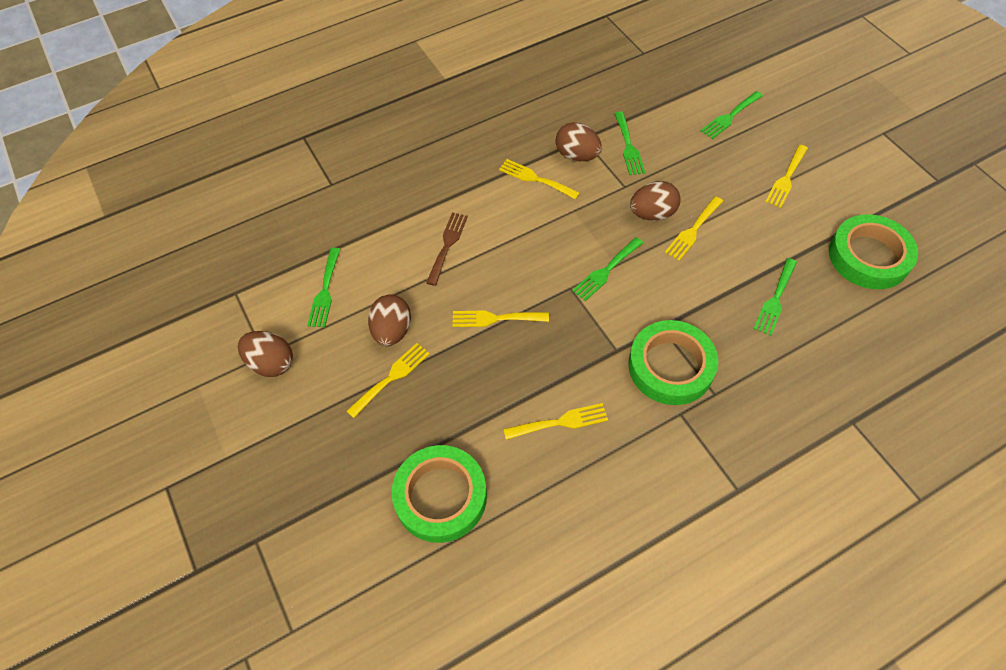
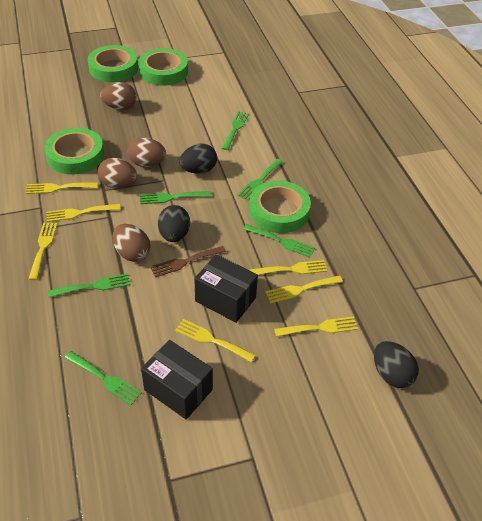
black box: none = 0 -> [141,340,213,419] [194,254,258,323] = 2
black egg: none = 0 -> [158,205,190,242] [179,144,217,174] [374,341,419,388] = 3
green fork: [307,248,340,327] [572,237,643,301] [614,111,645,175] [701,91,763,139] [754,258,797,336] = 5 -> [48,273,131,297] [65,351,142,405] [140,191,211,204] [222,111,249,150] [238,159,283,201] [243,224,315,258] = 6
green tape: [392,445,487,543] [628,320,718,405] [829,214,918,289] = 3 -> [44,128,104,175] [88,45,138,82] [138,48,188,86] [249,181,311,233] = 4
yellow fork: [346,343,430,418] [452,310,549,327] [499,159,580,199] [503,403,608,440] [665,196,723,261] [765,145,808,208] = 6 -> [26,183,98,194] [29,223,57,280] [46,204,121,222] [175,319,256,362] [250,260,327,275] [265,275,343,303] [274,316,358,337] = 7

